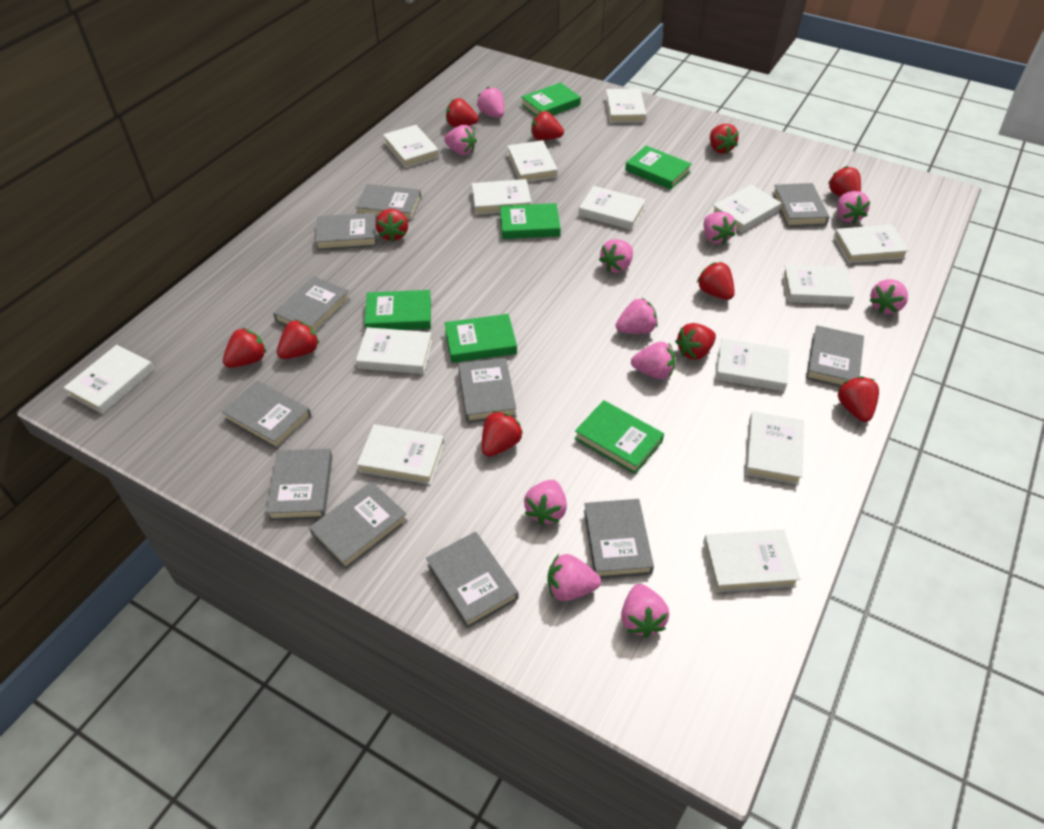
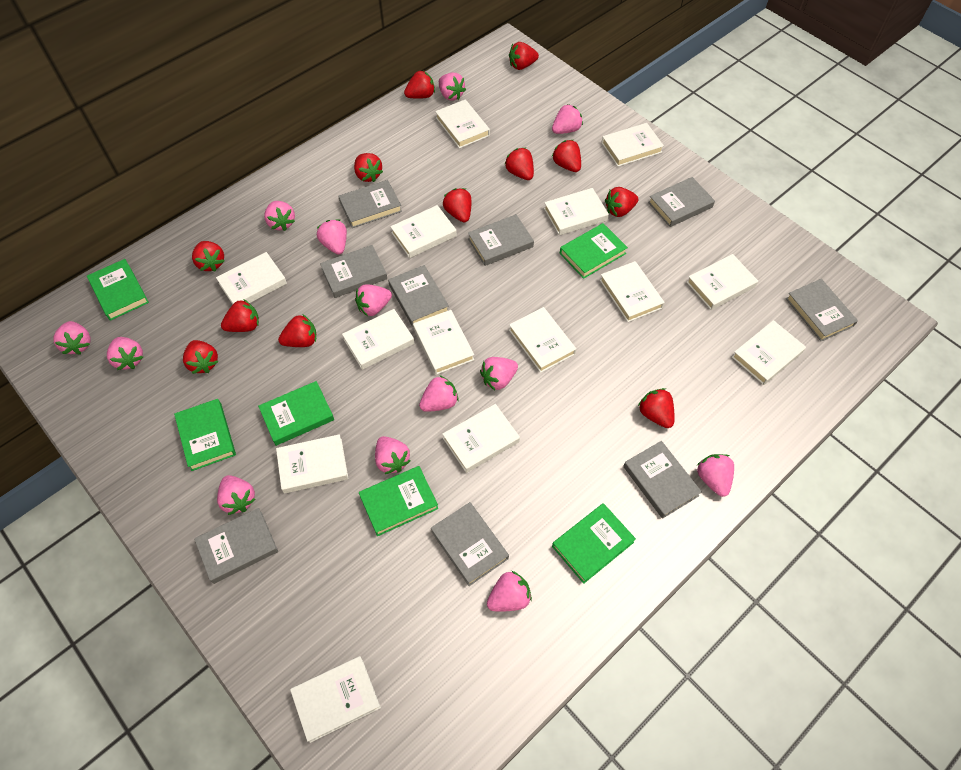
grey book: [221,380,311,449] [266,449,332,520] [273,276,350,333] [309,482,408,569] [315,213,377,250] [355,184,421,221] [426,532,518,628] [458,358,516,423] [584,499,654,578] [772,183,829,227] [806,325,864,387] = 11 -> [194,508,278,584] [320,245,387,298] [338,180,402,228] [388,265,449,327] [431,502,509,586] [468,214,534,266] [623,441,702,519] [648,177,715,227] [786,279,858,341] = 9
pink strawberry: [444,125,477,155] [477,87,504,118] [524,480,567,525] [547,554,601,601] [599,239,633,273] [616,298,658,334] [621,584,669,638] [631,342,676,379] [704,212,736,245] [837,191,871,224] [870,279,908,314] = 11 -> [54,321,91,355] [107,337,143,370] [217,475,256,515] [264,201,295,231] [317,220,347,255] [355,285,392,316] [375,436,411,474] [419,376,459,412] [439,73,466,101] [480,357,518,390] [487,571,532,612] [552,104,583,134] [697,454,734,497] = 13
red strawberry: [223,328,266,368] [277,319,319,359] [376,209,408,242] [446,98,478,127] [482,411,523,457] [531,111,564,140] [675,323,716,360] [697,262,735,300] [710,124,739,154] [828,166,861,197] [837,376,879,422] = 11 -> [183,340,218,374] [192,241,224,271] [221,300,259,332] [278,315,316,347] [354,153,383,182] [404,70,435,99] [443,188,471,222] [504,148,534,180] [509,42,539,70] [552,140,581,172] [605,187,638,217] [638,388,675,428] = 12

